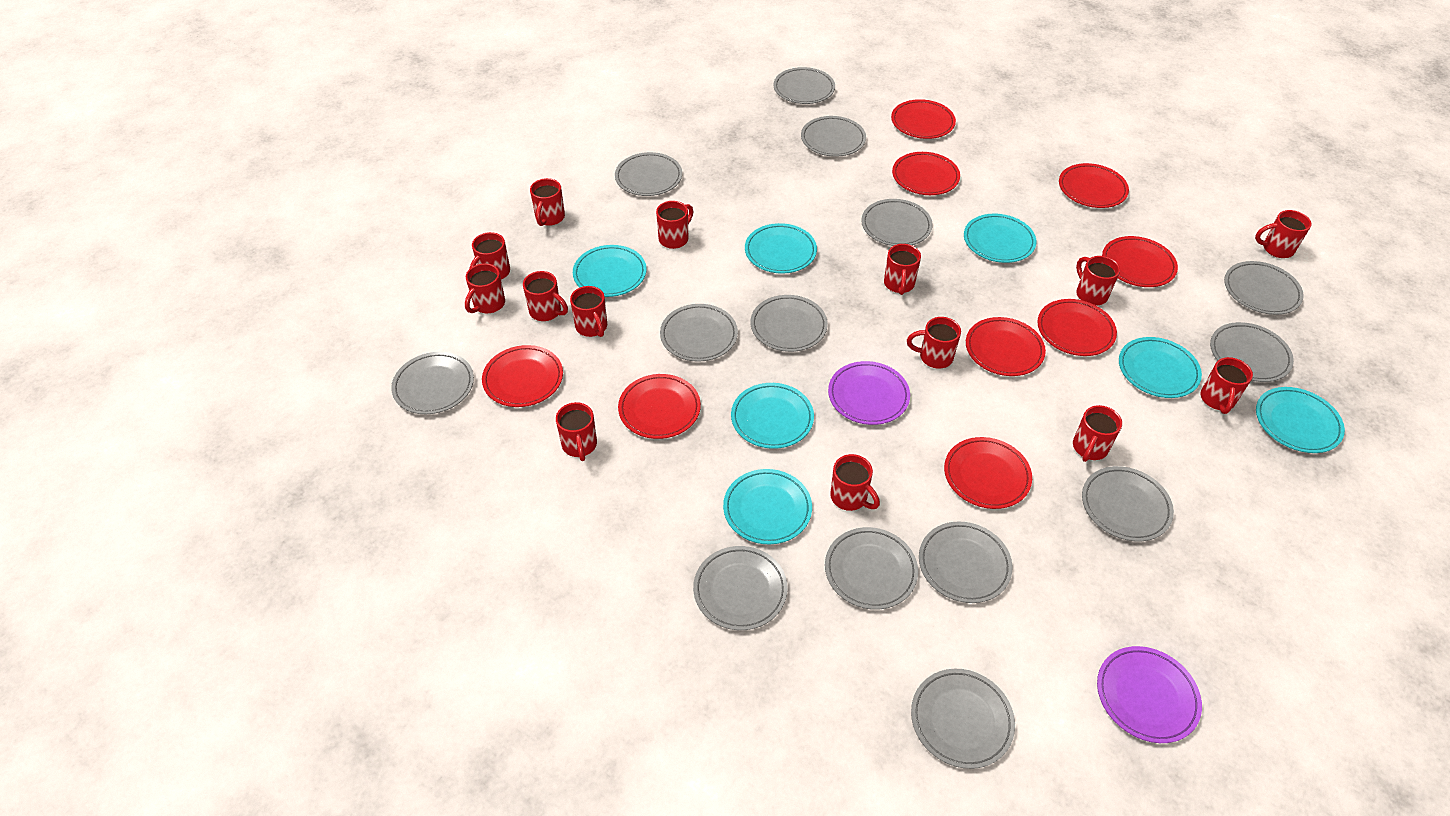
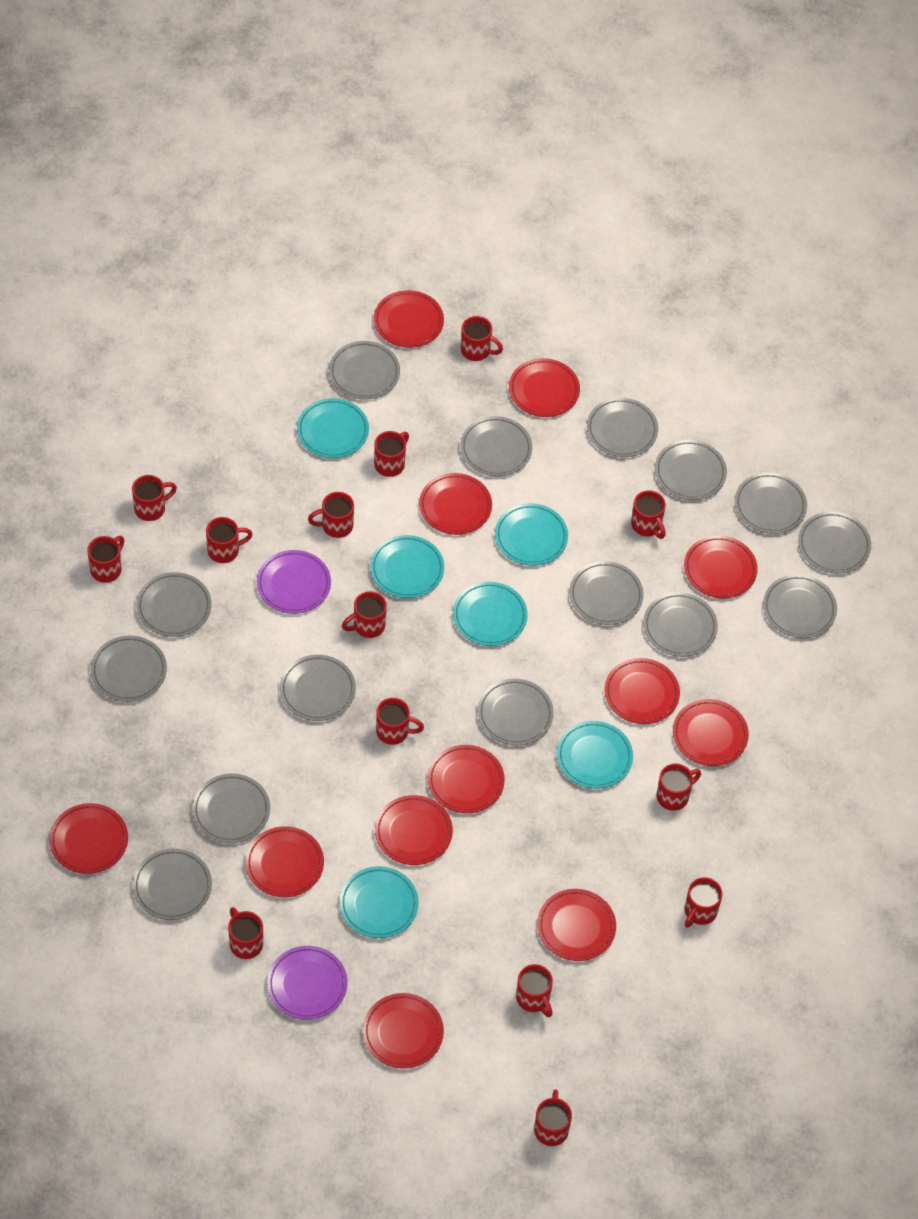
grey plate: [391,352,474,414] [615,152,682,196] [660,304,738,362] [693,546,788,630] [750,295,828,352] [773,67,835,104] [801,116,866,157] [825,527,918,610] [861,199,933,246] [911,669,1015,769] [919,522,1013,603] [1082,466,1174,541] [1210,322,1294,382] [1224,261,1304,315] = 14 -> [91,636,167,702] [133,849,212,920] [136,572,212,637] [192,774,270,843] [280,655,356,721] [329,341,400,400] [460,416,532,476] [478,679,554,745] [569,561,644,625] [587,398,658,457] [643,592,718,657] [655,440,727,500] [735,472,807,534] [763,574,837,638] [798,511,871,574] = 15
red plate: [482,345,563,407] [618,374,701,439] [891,99,956,139] [892,152,960,195] [944,437,1032,509] [966,317,1046,376] [1037,299,1117,356] [1059,163,1129,208] [1102,236,1178,287] = 9 -> [49,803,128,874] [245,826,324,897] [363,993,444,1068] [374,290,444,348] [375,795,453,865] [419,473,492,535] [428,745,505,813] [509,358,580,417] [537,889,616,961] [604,658,680,724] [673,699,749,766] [684,536,758,598] = 12
turquoise plate: [573,245,646,297] [723,469,812,544] [731,383,814,449] [745,223,817,274] [964,214,1036,263] [1119,337,1202,398] [1256,387,1345,453] = 7 -> [297,398,369,458] [339,866,419,938] [370,535,444,598] [453,582,528,646] [495,503,568,566] [557,721,633,789] = 6

